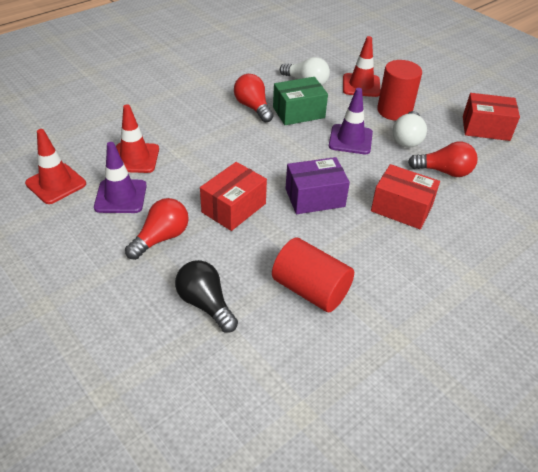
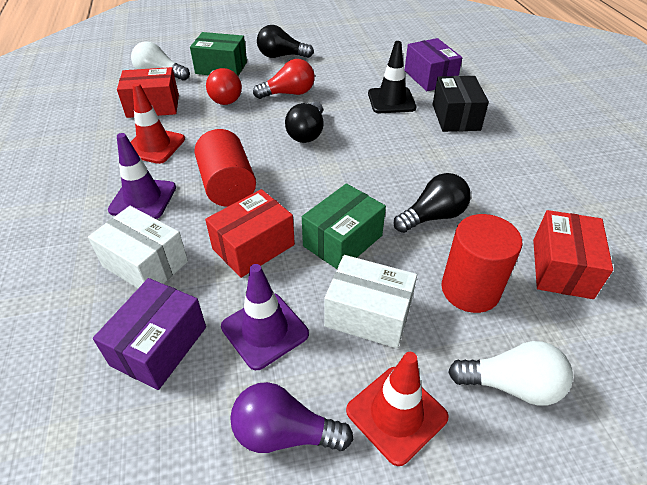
black box: none = 0 -> [433,76,489,132] = 1
black light bulb: [175,260,238,333] = 1 -> [257,25,314,58] [285,102,324,143] [394,173,471,233] = 3
black traffic cone: none = 0 -> [368,41,416,113] = 1
green box: [273,77,328,125] = 1 -> [190,32,247,76] [302,183,386,269] = 2
purple box: [285,157,350,214] = 1 -> [93,278,206,390] [404,38,462,91] = 2
purple light bulb: none = 0 -> [230,382,354,453] = 1
red light bulb: [125,198,189,260] [234,74,273,122] [408,142,478,177] = 3 -> [206,68,242,105] [253,59,315,99] = 2
red traffic cone: [25,129,86,204] [116,104,159,173] [343,36,380,97] = 3 -> [131,83,185,164] [346,352,449,466] = 2
white box: none = 0 -> [88,206,188,288] [324,255,417,348] = 2

